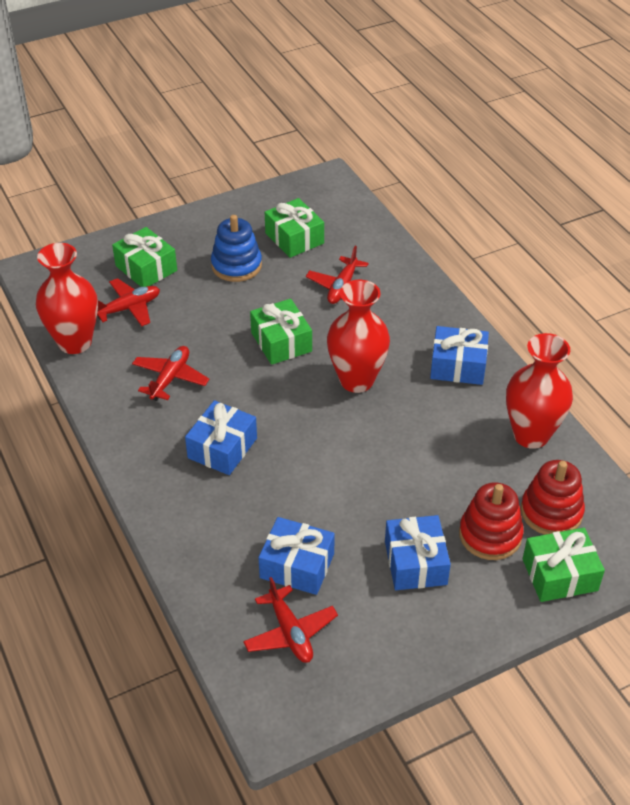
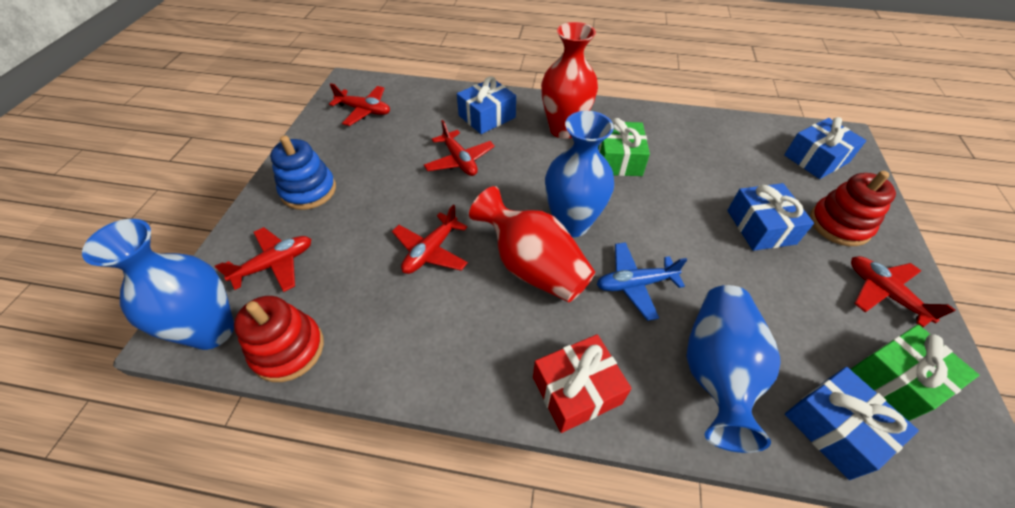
blue plane: none = 0 -> [597,242,687,321] = 1
blue vase: none = 0 -> [82,219,234,350] [545,111,614,237] [686,285,781,453] = 3
green gift: [112,227,177,287] [250,299,312,365] [265,198,324,258] [523,528,605,602] = 4 -> [598,118,650,176] [850,325,979,421] = 2
red gift: none = 0 -> [533,334,632,433] = 1
red plane: [97,278,160,326] [132,346,209,401] [243,577,338,663] [306,246,380,304] = 4 -> [215,227,311,292] [329,83,390,126] [392,204,468,274] [424,120,495,176] [851,256,955,327] = 5
red vase: [36,243,98,354] [327,280,390,393] [506,333,573,449] = 3 -> [469,186,595,302] [541,22,598,139] = 2

